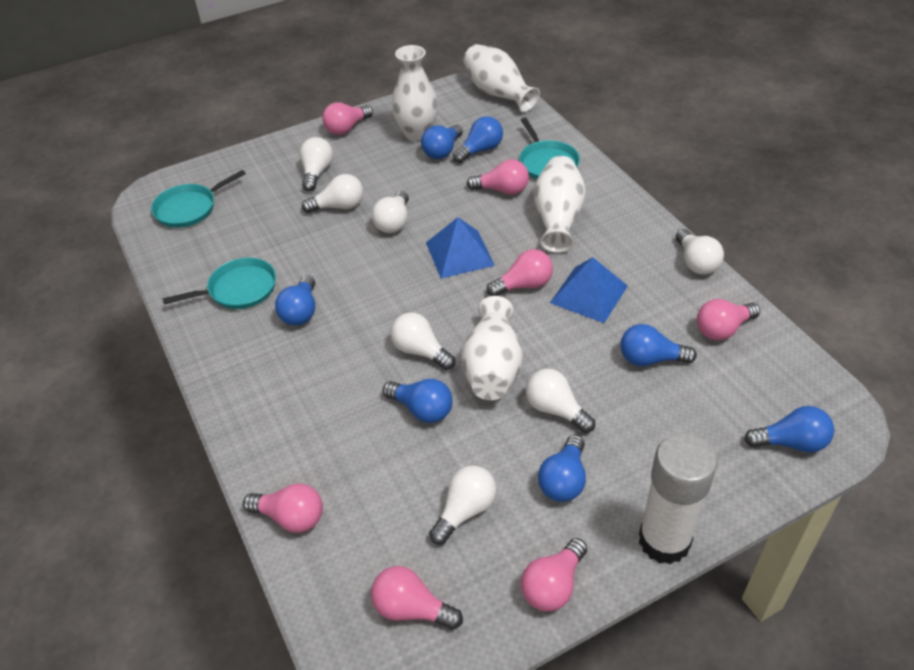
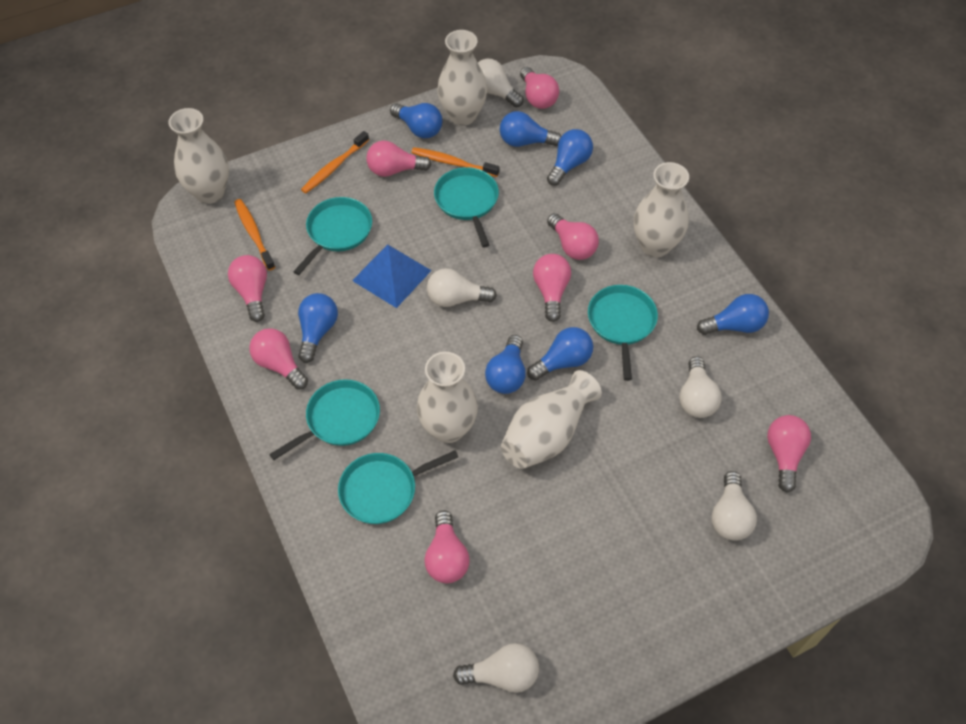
blue pyramid: [426,217,495,278] [550,257,628,323] = 2 -> [352,244,432,308] = 1
orange toothbrush: none = 0 -> [234,199,275,271] [301,131,369,194] [411,147,500,177] = 3
pink light bulb: [243,483,323,533] [322,102,373,135] [371,566,463,630] [467,159,529,195] [487,249,553,296] [521,538,587,611] [697,299,760,340] = 7 -> [228,255,267,322] [249,328,308,390] [366,141,432,177] [424,510,470,583] [520,67,559,109] [533,254,571,322] [547,213,599,260] [767,415,811,492] = 8
turquoise pan: [151,170,246,228] [162,258,276,309] [519,118,580,179] = 3 -> [269,379,380,460] [293,197,372,275] [338,450,458,524] [434,167,499,248] [588,285,658,381] = 5
white glue stick: [639,433,717,564] = 1 -> none = 0
white light bulb: [300,137,333,191] [302,174,363,213] [372,191,409,233] [391,312,455,370] [429,465,496,545] [526,368,595,433] [676,229,724,275] = 7 -> [427,268,497,307] [453,643,539,693] [478,59,524,107] [680,356,722,418] [712,471,757,541] = 5
white vase: [392,45,438,142] [461,296,523,400] [463,44,540,113] [534,156,586,253] = 4 -> [168,108,229,204] [417,352,478,443] [437,30,487,126] [501,370,602,469] [634,162,689,257] = 5

